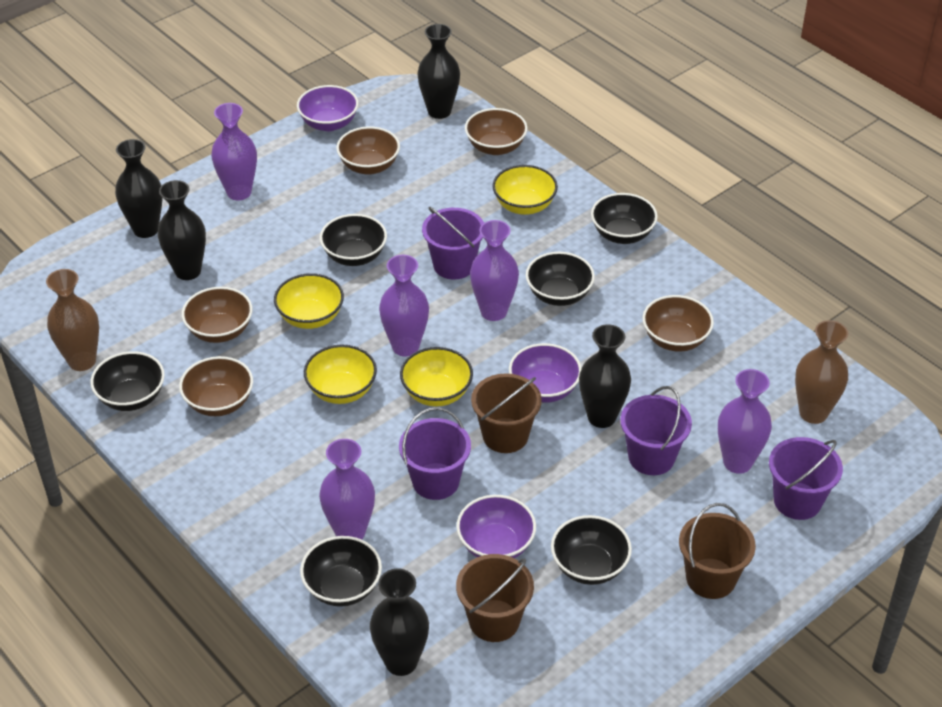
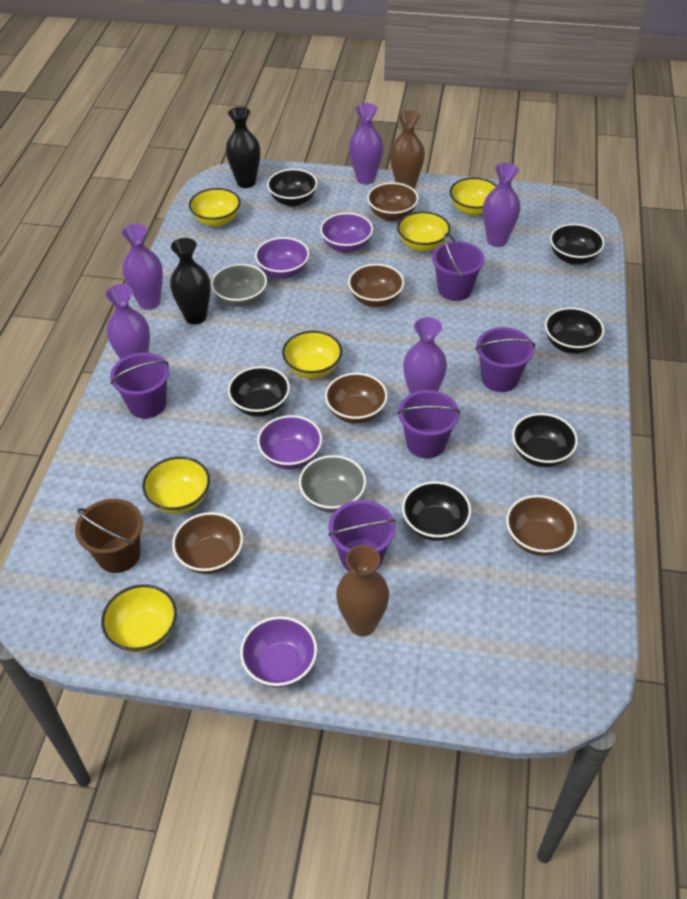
black vase: [115,139,163,238] [158,180,206,280] [370,569,429,676] [417,24,460,119] [579,324,631,428] = 5 -> [170,238,211,325] [226,107,260,188] = 2
brown bucket: [456,554,534,642] [471,373,542,453] [679,503,756,599] = 3 -> [75,499,143,573] = 1
grey bowl: none = 0 -> [211,264,267,307] [299,455,366,513] = 2
purple bowl: [297,85,358,131] [456,495,536,558] [509,343,582,403] = 3 -> [240,616,317,688] [255,237,309,279] [257,415,322,469] [320,212,373,253] = 4
purple bucket: [399,407,471,500] [422,207,484,280] [620,386,692,475] [769,437,843,520] = 4 -> [110,352,169,418] [328,500,396,571] [397,390,460,458] [432,233,485,301] [475,327,535,392] = 5
yellow bowl: [274,273,344,329] [304,345,377,404] [400,347,473,407] [492,165,558,215] = 4 -> [101,584,177,653] [142,456,210,514] [189,188,240,227] [282,331,342,378] [397,211,450,252] [450,177,497,216] = 6

